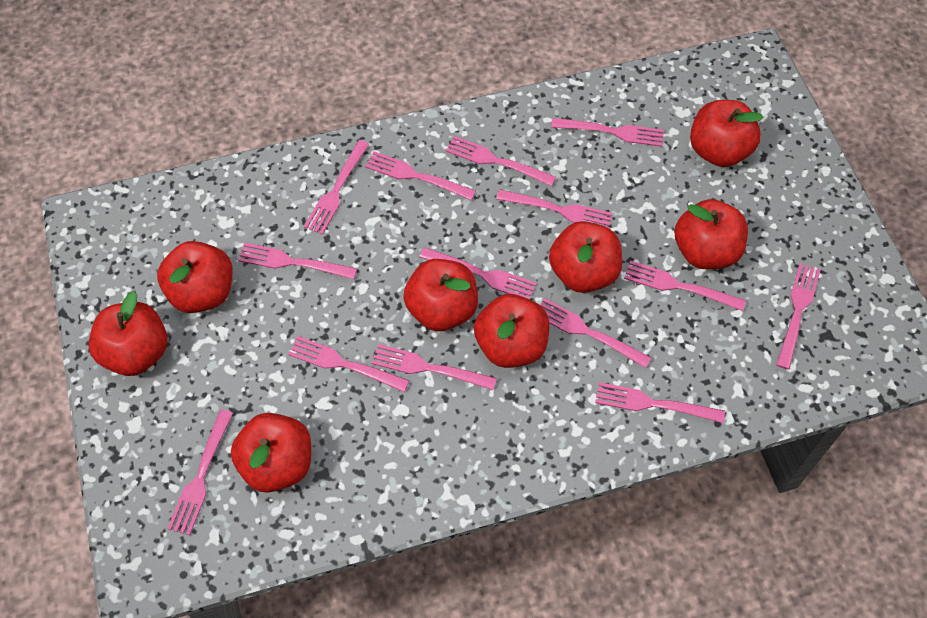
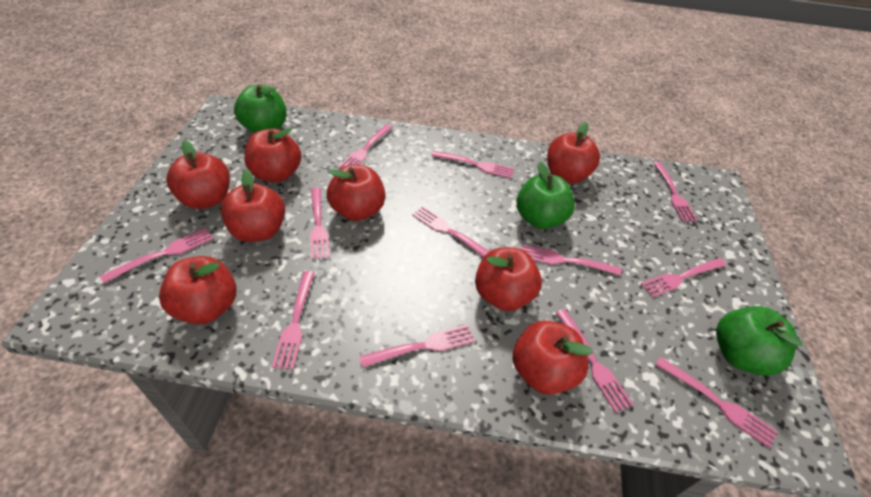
green apple: none = 0 -> [234,85,287,133] [517,161,575,229] [716,306,803,376] = 3
pink fork: [167,409,233,535] [238,243,357,280] [288,336,409,392] [304,140,369,235] [365,151,476,200] [372,344,497,390] [419,247,537,299] [446,136,556,186] [496,189,613,228] [540,298,651,368] [551,118,664,147] [595,382,725,423] [624,261,746,311] [776,263,821,370] = 14 -> [100,228,213,283] [272,271,315,370] [310,187,330,260] [338,124,393,169] [359,324,475,368] [412,206,490,257] [431,151,515,178] [522,244,621,276] [556,309,633,413] [641,258,727,297] [653,162,698,222] [655,357,778,449] = 12

